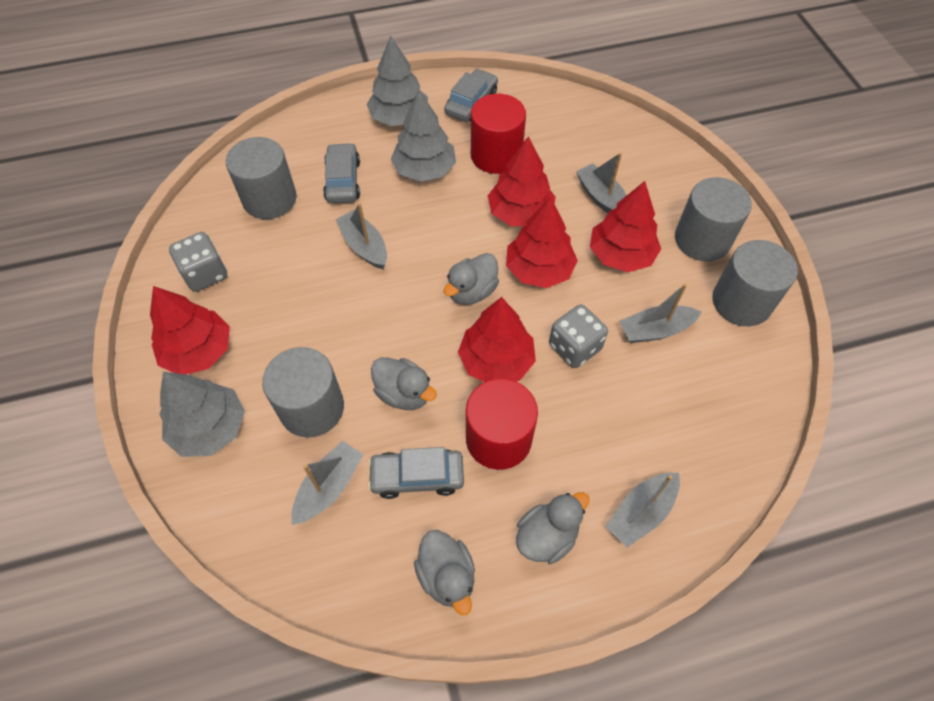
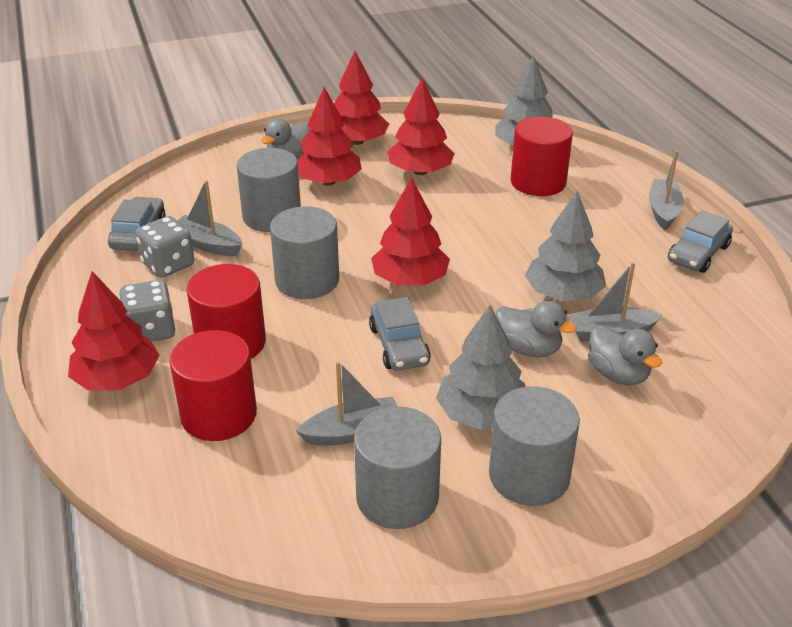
grey boat: [291,441,363,525] [335,203,387,269] [576,152,627,213] [606,473,680,548] [620,284,702,343] = 5 -> [177,180,242,256] [296,361,398,446] [568,262,662,341] [649,150,684,230] = 4
grey duck: [371,357,437,410] [414,530,475,615] [444,253,499,305] [516,492,590,564] = 4 -> [261,118,310,160] [496,301,577,357] [588,325,662,385] = 3
red cylinder: [466,378,538,470] [471,94,526,174] = 2 -> [170,330,257,441] [187,264,266,359] [511,117,573,196] = 3

